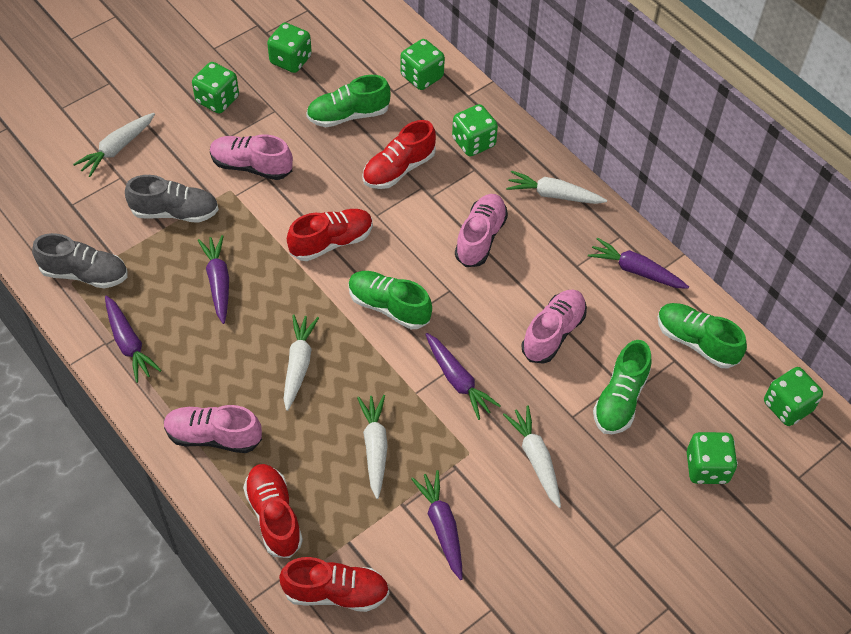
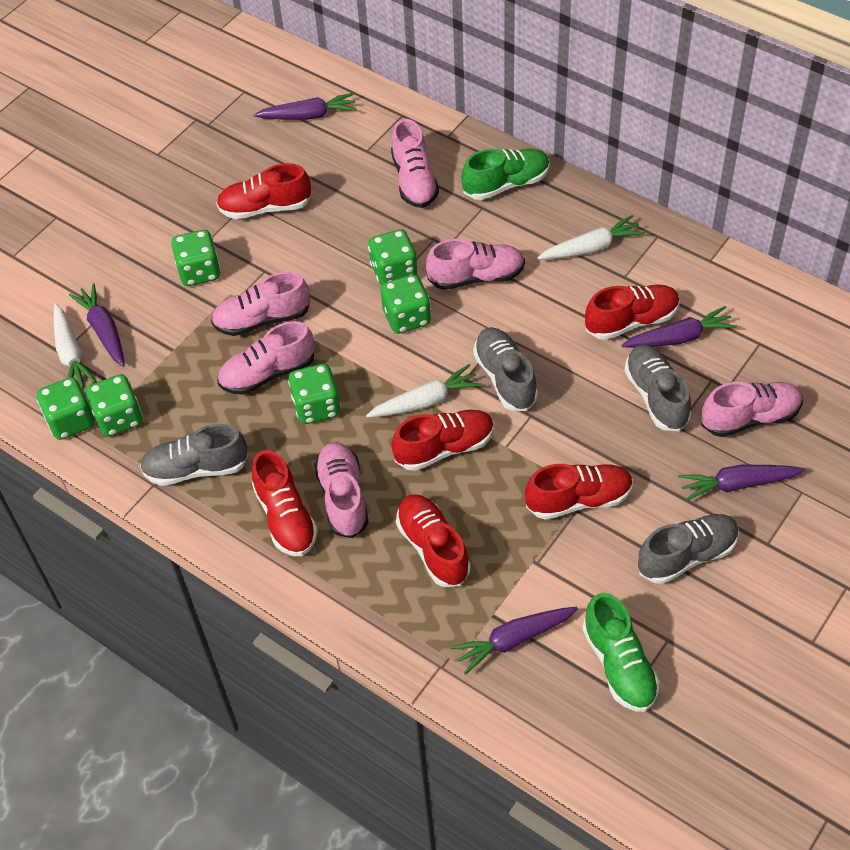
green shoe: [306,75,391,127] [348,271,432,329] [593,340,651,434] [658,303,747,369] = 4 -> [461,149,550,200] [583,593,660,712] = 2
grey shoe: [32,233,127,288] [125,175,219,223] = 2 -> [140,424,248,486] [473,327,538,411] [624,345,691,431] [638,514,739,584] = 4
pink shoe: [164,405,262,453] [210,135,293,180] [455,194,508,267] [521,290,587,364] = 4 -> [211,272,310,336] [217,321,315,395] [314,442,369,538] [391,119,439,208] [426,239,525,290] [701,382,803,437] = 6
red shoe: [243,464,303,558] [279,557,389,612] [287,209,373,261] [362,120,436,189] = 4 -> [216,163,312,219] [252,450,318,556] [391,410,494,471] [396,494,471,587] [525,464,633,520] [585,285,680,340] = 6
white carrot: [73,113,155,177] [284,315,319,411] [357,395,388,499] [503,406,561,508] [506,170,607,204] = 5 -> [54,303,97,388] [366,364,482,418] [537,215,645,259] = 3

